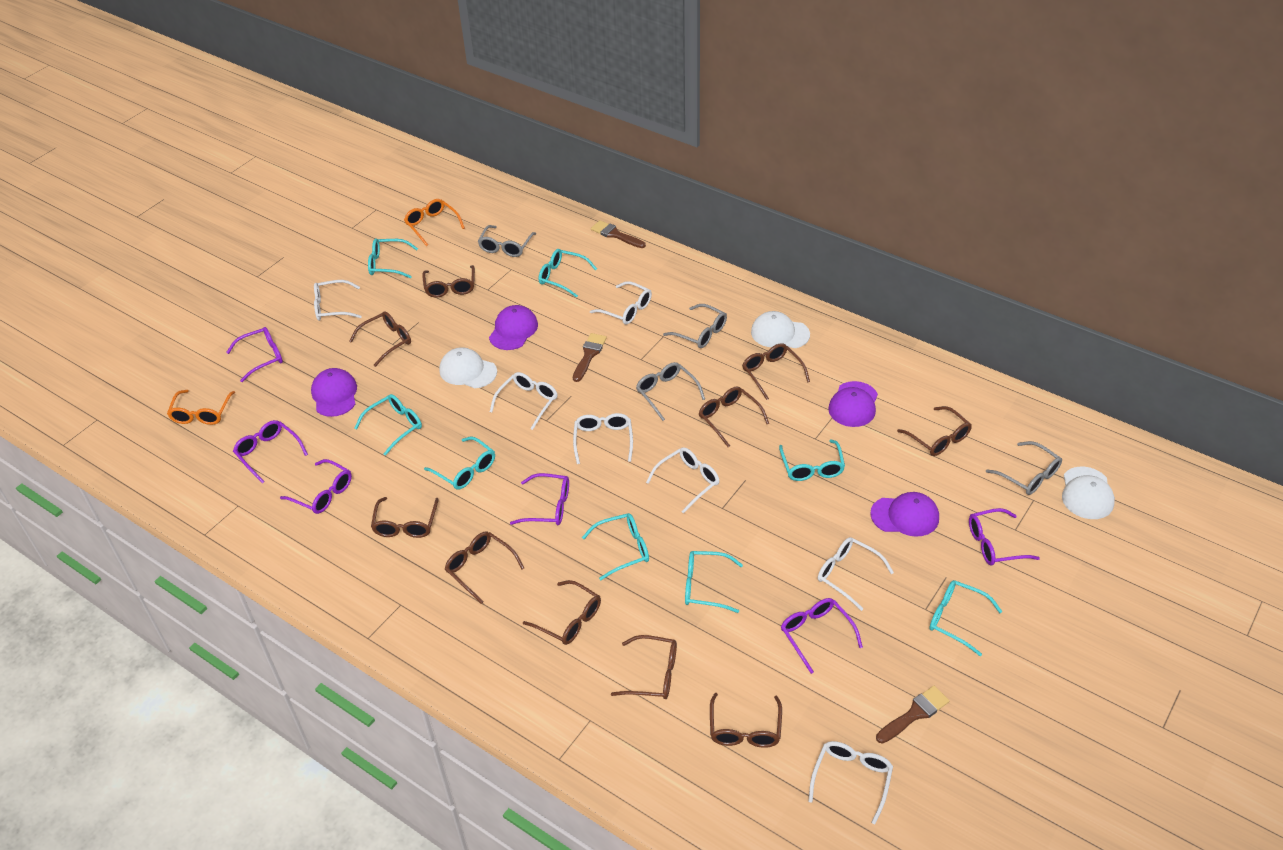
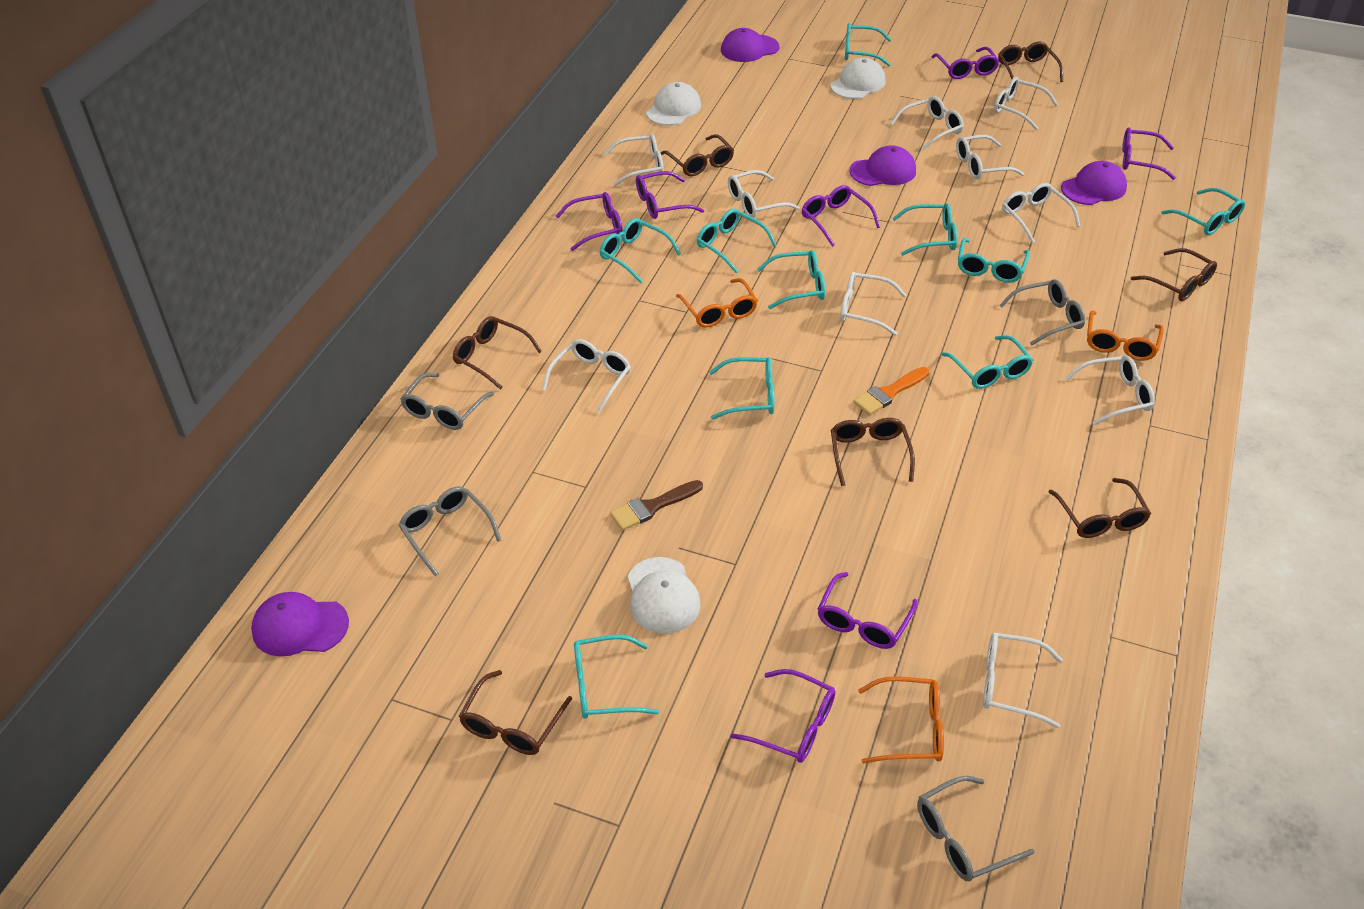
brown brush: [573,333,607,382] [591,220,646,248] [876,686,949,744] = 3 -> [610,480,703,530] = 1
brown glasses: [349,311,411,367] [371,497,439,538] [422,265,475,297] [445,532,524,604] [523,580,601,645] [611,635,677,699] [699,387,769,447] [710,693,782,748] [742,343,810,400] [897,406,972,456] = 10 -> [453,316,542,390] [459,670,572,755] [660,134,734,176] [831,418,915,486] [998,42,1063,82] [1049,478,1151,538] [1131,248,1217,301] = 7
orange brush: none = 0 -> [853,367,929,415] = 1
orange glasses: [167,390,235,425] [404,199,465,246] = 2 -> [676,278,758,328] [858,676,944,763] [1087,310,1164,361] = 3
purple glasses: [226,327,283,382] [233,420,308,483] [280,459,352,514] [510,473,569,525] [781,598,863,674] [969,508,1040,565] = 6 -> [556,192,623,251] [636,171,705,219] [730,669,836,763] [802,185,880,247] [818,572,917,649] [932,47,999,79] [1122,128,1176,180] = 7
turquoise glasses: [355,394,422,456] [368,238,418,278] [424,436,495,490] [539,249,597,297] [582,513,649,580] [685,551,743,613] [779,439,845,481] [929,580,1002,656] = 8 -> [574,635,659,719] [600,218,681,283] [697,209,777,273] [709,357,774,419] [757,250,825,309] [845,23,891,66] [892,203,958,256] [941,335,1033,389] [958,238,1030,283] [1161,188,1245,235] = 10
white glasses: [314,280,362,321] [490,372,557,430] [573,413,633,464] [590,281,652,325] [646,447,720,514] [808,741,893,824] [818,537,894,611] = 7 -> [542,339,631,413] [604,134,664,186] [728,170,800,218] [840,271,906,335] [890,96,964,150] [956,135,1024,179] [983,633,1063,728] [994,77,1058,130] [1002,183,1081,243] [1065,355,1155,425] = 10

